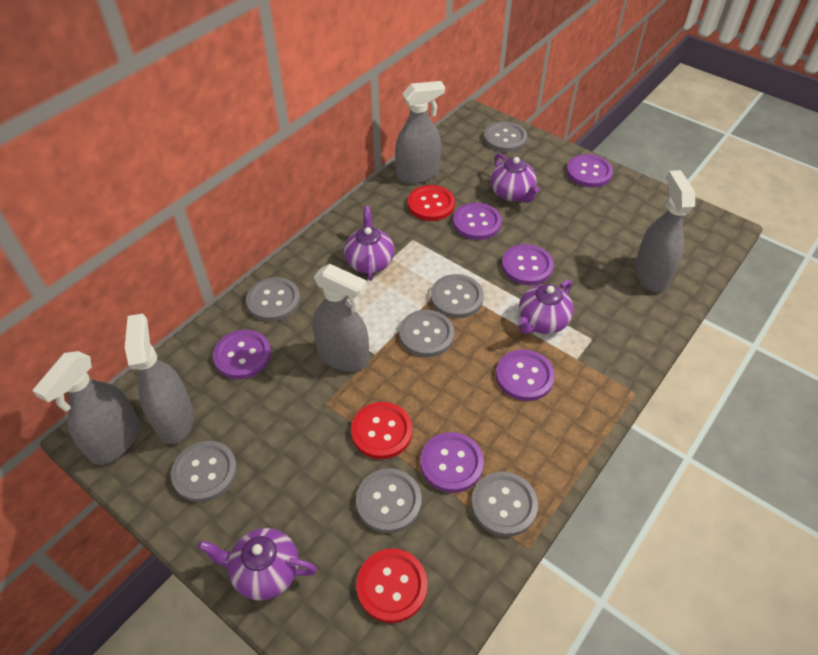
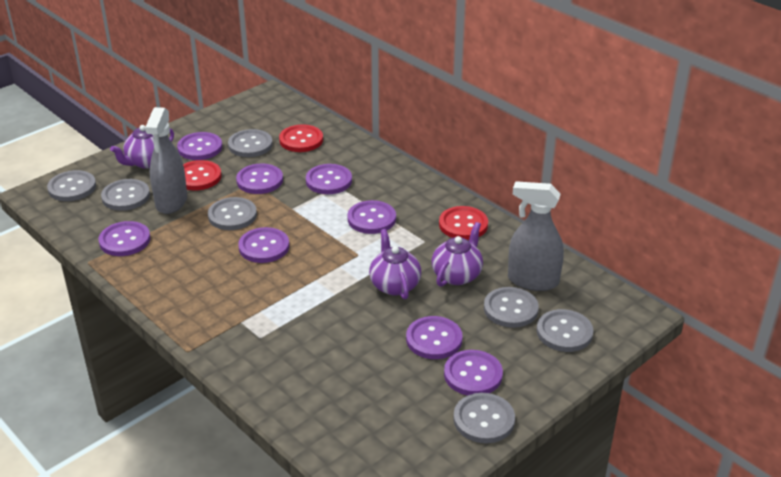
grey spray bottle: [32,351,140,465] [125,314,194,444] [312,264,369,372] [395,81,445,184] [635,170,695,292] = 5 -> [145,107,187,214] [508,181,564,291] = 2
purple button: [213,330,271,379] [420,432,484,493] [453,203,502,240] [496,349,555,401] [502,244,554,285] [566,154,613,188] = 6 -> [99,221,150,256] [177,132,222,160] [236,163,283,194] [238,227,289,263] [306,164,352,194] [347,200,396,234] [406,316,463,359] [444,350,503,395] = 8
purple teapot: [198,528,317,600] [344,206,394,281] [490,153,539,203] [518,280,573,334] = 4 -> [110,125,174,169] [369,229,421,300] [431,222,483,287] = 3

